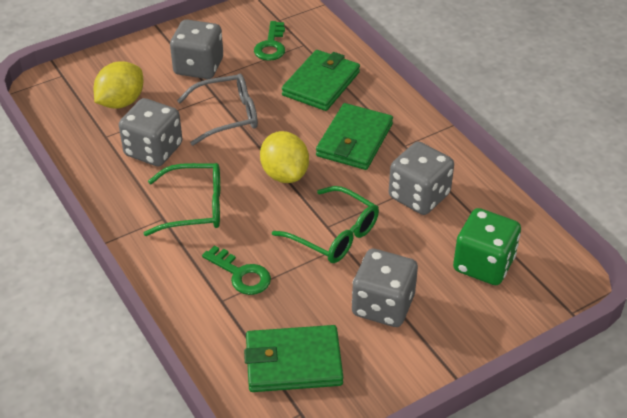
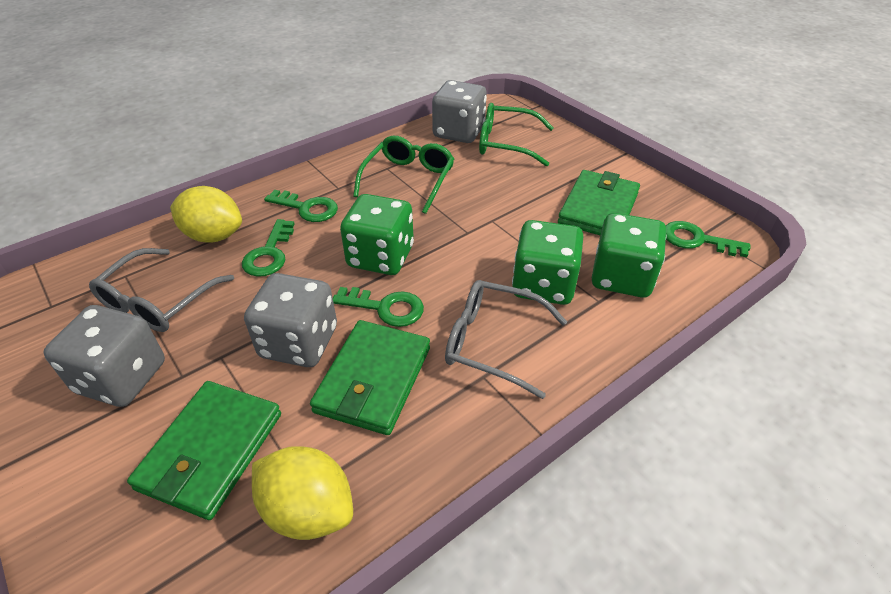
green dice: [453,208,521,285] = 1 -> [340,194,414,275] [512,220,583,305] [592,213,667,298] = 3
green key: [202,245,271,295] [254,21,285,61] = 2 -> [242,219,294,277] [264,190,338,222] [333,287,424,327] [666,221,751,257] = 4
grey dice: [119,98,182,166] [170,20,223,79] [352,249,418,327] [389,142,454,215] = 4 -> [43,305,165,407] [244,273,337,367] [432,80,487,143] = 3
grey glasses: [177,74,258,146] = 1 -> [89,248,234,332] [445,280,567,399] = 2

